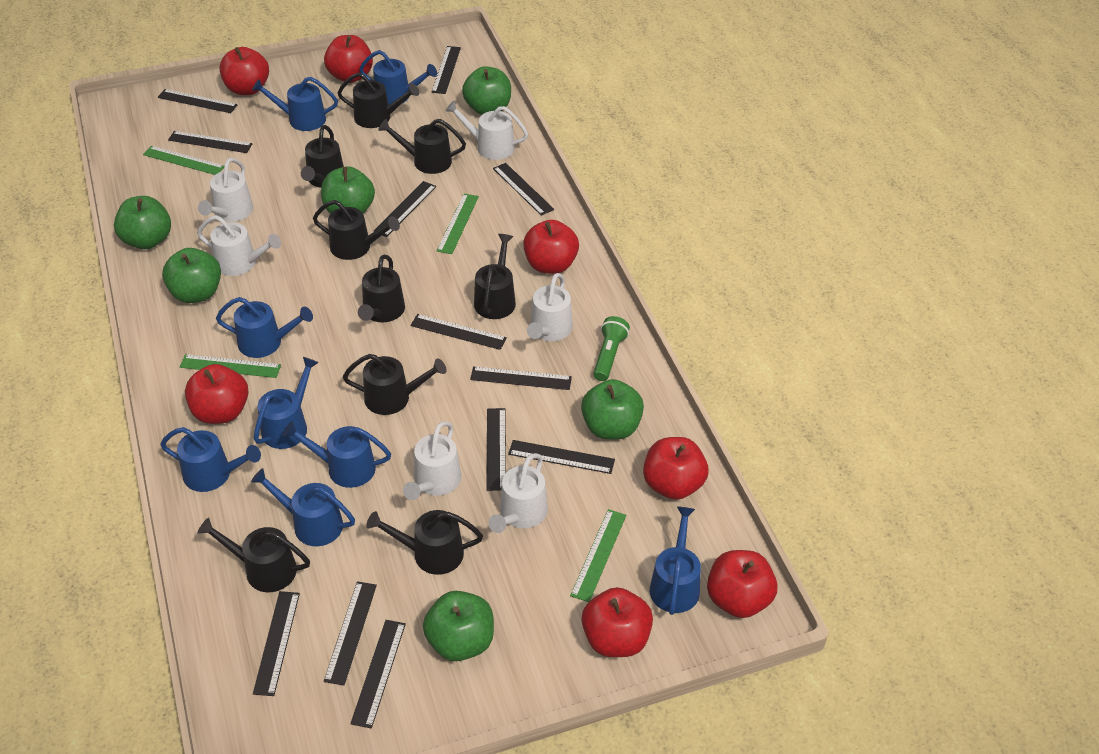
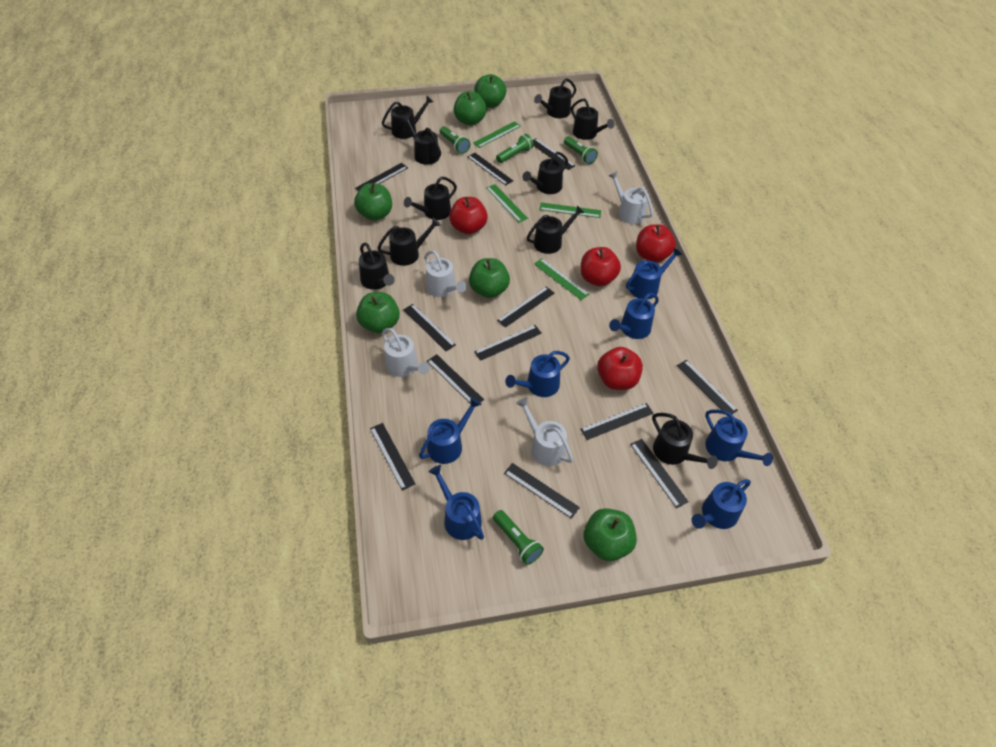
black watering can: [198,518,310,592] [301,125,344,188] [313,200,400,260] [338,72,419,128] [343,354,446,415] [358,254,405,322] [366,510,483,575] [378,119,466,174] [474,234,516,319] = 9 -> [359,243,395,290] [377,218,441,266] [382,96,433,139] [402,115,441,165] [404,177,457,220] [522,152,568,194] [527,205,585,254] [534,78,576,118] [571,98,614,140] [652,413,718,469] = 10
blue watering can: [160,427,261,492] [216,297,313,358] [251,468,355,546] [252,77,338,131] [254,357,319,449] [282,421,391,488] [359,50,437,105] [650,506,701,615] = 8 -> [419,397,482,464] [428,465,484,540] [505,351,570,397] [609,293,659,339] [626,247,682,299] [691,479,751,529] [705,409,773,466] = 7
green flashlight: [593,316,630,381] = 1 -> [440,126,470,154] [493,510,544,565] [496,134,534,163] [564,136,598,164] = 4
red apple: [185,364,248,424] [220,47,269,95] [324,35,373,83] [523,220,579,274] [582,587,653,657] [643,437,708,500] [707,550,778,618] = 7 -> [449,197,488,234] [580,247,621,286] [597,347,643,390] [636,224,676,263] = 4
white watering can: [197,215,281,276] [198,158,253,222] [403,421,461,500] [445,101,528,160] [488,453,548,533] [527,273,573,341] = 6 -> [382,328,430,377] [424,250,467,297] [516,397,573,466] [609,171,653,224] = 4

